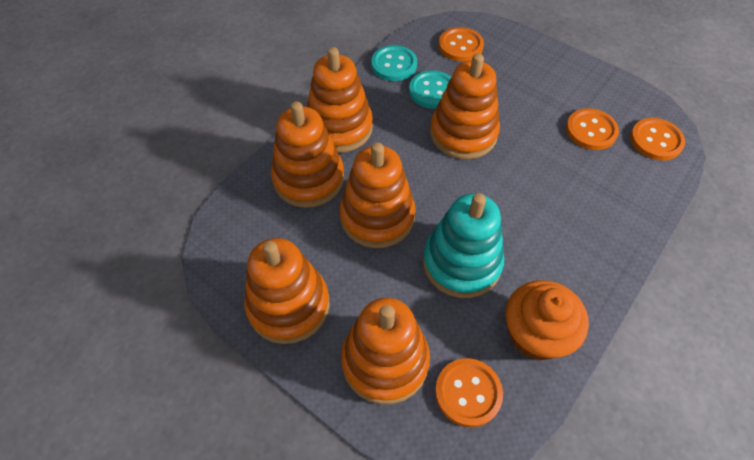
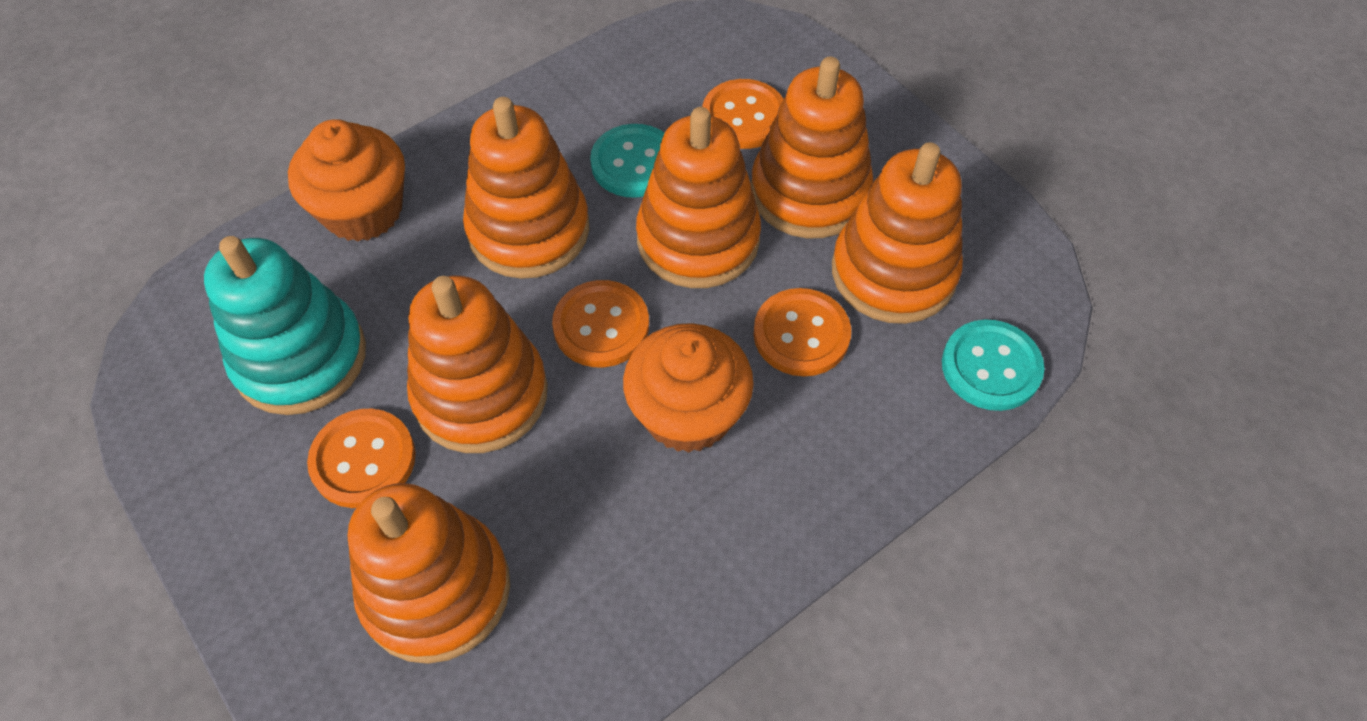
orange cupcake: [506,280,589,360] = 1 -> [288,119,405,242] [623,323,754,453] = 2

